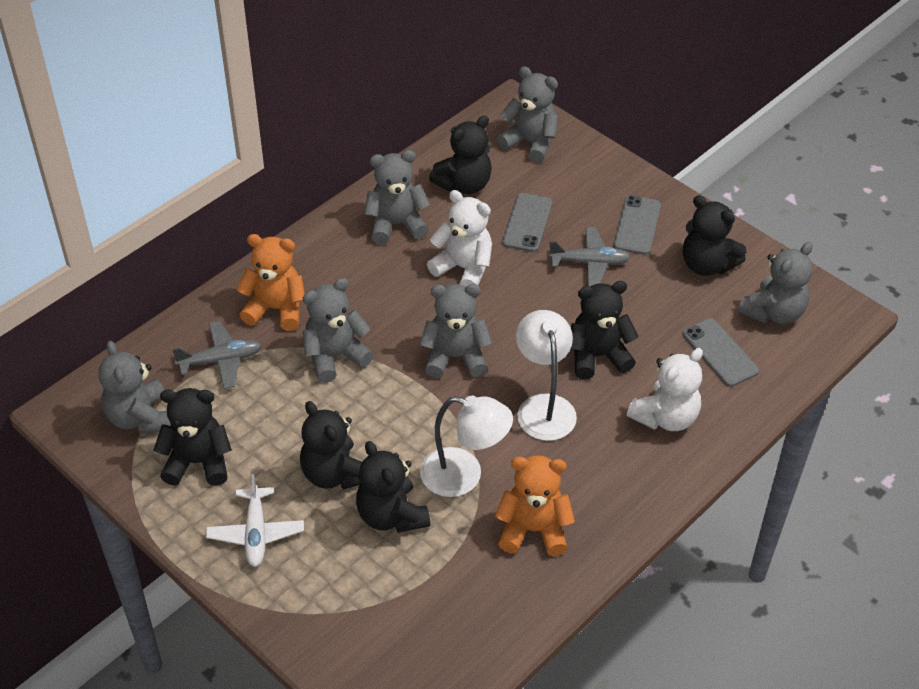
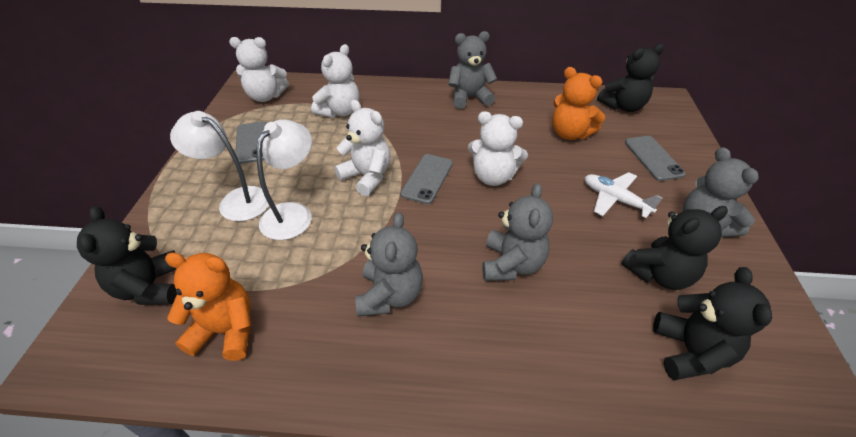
black teddy bear: [154,388,232,486] [300,401,362,490] [356,441,430,533] [429,116,492,194] [571,281,639,379] [683,195,746,276] = 6 -> [77,206,177,305] [597,44,664,112] [621,206,728,290] [653,267,772,380] = 4
grey plane: [172,321,262,389] [548,227,630,287] = 2 -> none = 0
grey teddy bear: [99,341,171,433] [303,278,374,383] [364,150,430,244] [420,284,492,378] [497,66,558,163] [738,242,813,324] = 6 -> [355,212,423,316] [448,31,497,109] [482,183,553,281] [683,147,759,238] = 4
white teddy bear: [427,190,492,287] [627,348,703,431] = 2 -> [229,37,289,102] [311,44,359,118] [334,100,391,196] [468,111,528,186] = 4

